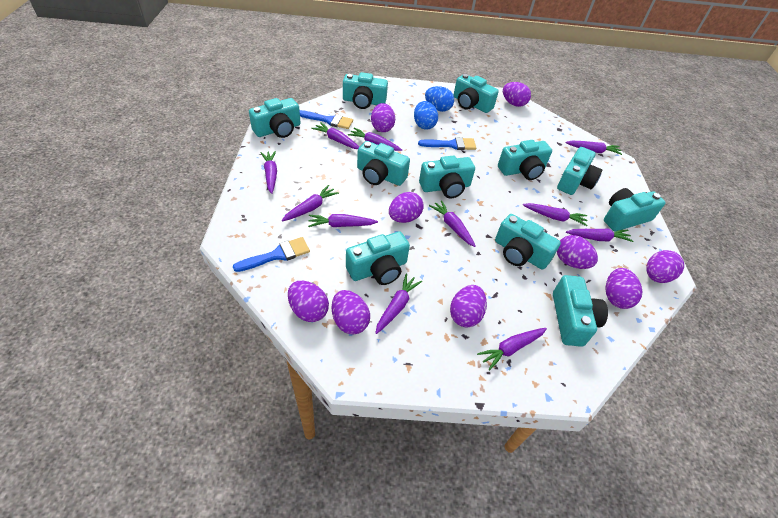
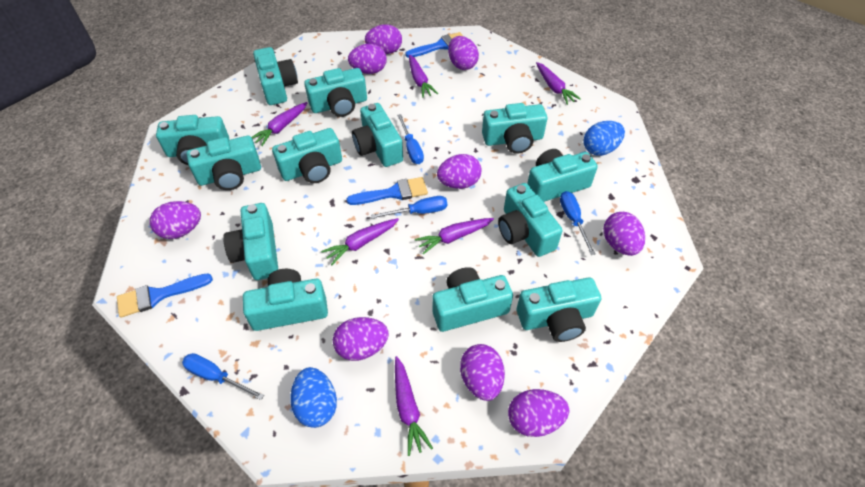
blue screwdriver: none = 0 -> [182,353,264,400] [371,196,447,219] [397,114,424,164] [560,191,595,255] = 4
purple carrot: [261,151,277,194] [282,185,339,221] [308,214,378,227] [311,122,359,149] [348,128,402,151] [376,274,422,334] [429,200,476,247] [477,328,547,370] [523,203,587,226] [566,141,622,155] [566,229,633,242] = 11 -> [251,102,307,146] [321,218,399,265] [395,356,433,456] [409,55,438,98] [415,218,494,255] [536,62,581,105] = 6
turquoise camera: [249,98,300,138] [343,72,388,109] [346,231,410,285] [357,141,410,186] [419,156,475,198] [453,74,499,113] [495,214,561,270] [498,140,552,180] [553,275,608,347] [557,147,603,195] [604,188,665,231] = 11 -> [156,115,229,165] [187,136,261,190] [223,203,279,280] [243,269,328,331] [253,47,298,105] [272,128,342,183] [304,68,367,117] [352,103,403,167] [433,267,513,332] [482,103,547,154] [498,183,562,257] [517,277,601,342] [527,149,598,202] = 13

